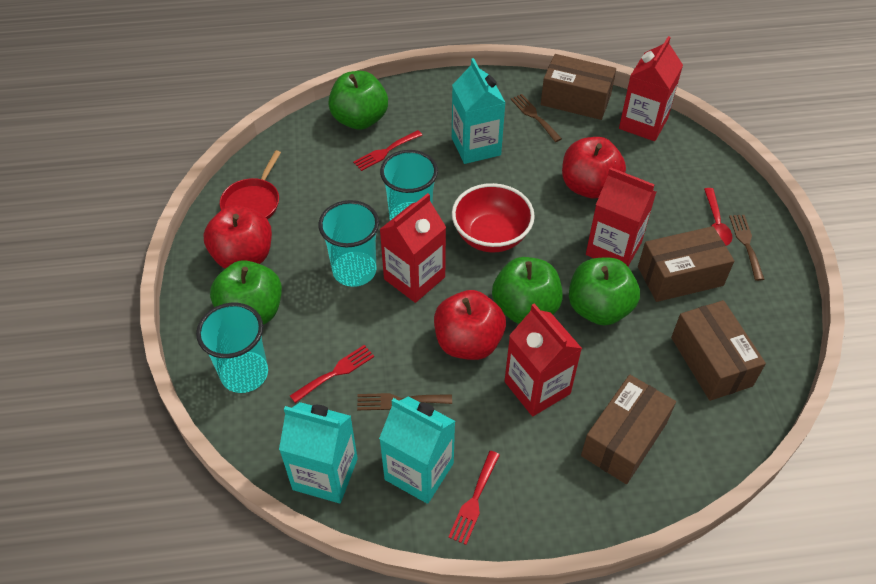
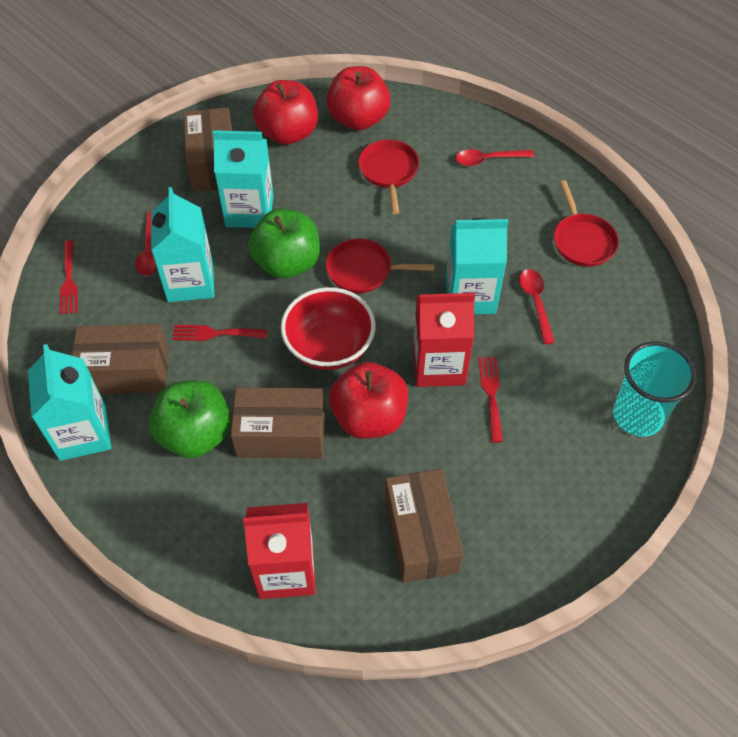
brown fork: [357,393,452,410] [510,94,562,142] [729,215,764,281] = 3 -> none = 0
green apple: [210,260,282,325] [328,71,388,130] [492,257,563,324] [569,258,640,326] = 4 -> [149,380,231,458] [248,209,320,279] = 2
red carton: [379,193,446,303] [505,303,582,416] [586,167,656,266] [619,36,683,141] = 4 -> [243,503,316,599] [413,293,475,387] = 2
red pan: [220,150,281,219] = 1 -> [326,239,435,293] [358,140,419,214] [554,180,619,267] = 3
red spoon: [704,188,732,246] = 1 -> [135,211,157,276] [455,149,534,166] [519,269,555,344] = 3
turquoise carton: [279,402,358,503] [379,396,455,504] [452,58,506,164] = 3 -> [28,344,111,461] [151,187,214,302] [213,130,274,228] [446,218,509,314] = 4
turquoise cup: [196,303,268,393] [318,200,379,287] [380,150,438,220] = 3 -> [613,341,696,437] = 1

